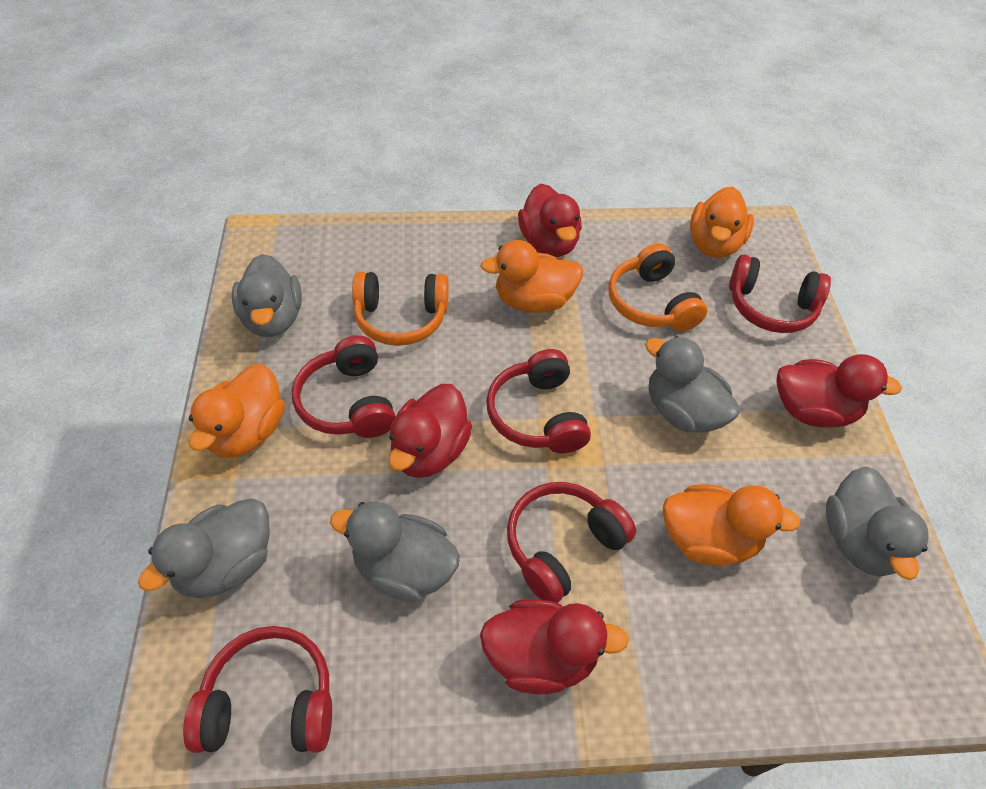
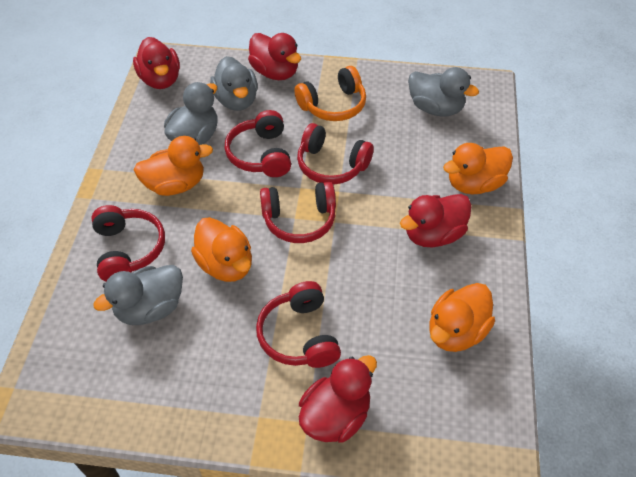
grey duck: [138,498,270,598] [232,254,302,337] [330,502,460,602] [645,336,740,433] [826,467,929,580] = 5 -> [93,265,183,325] [164,82,218,145] [210,56,258,111] [408,67,479,117] = 4
orange headphones: [352,272,449,346] [609,243,707,332] = 2 -> [294,66,366,121] = 1

